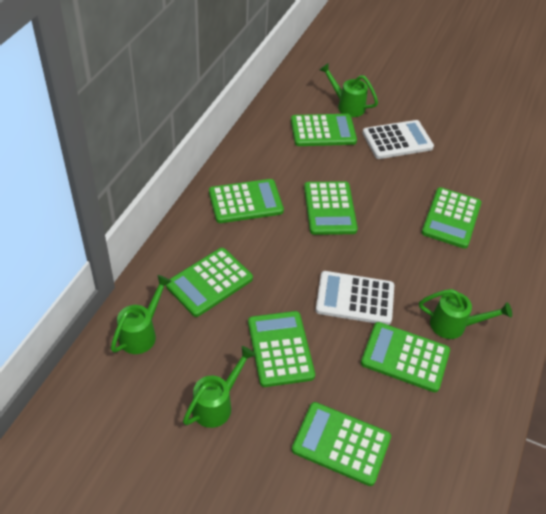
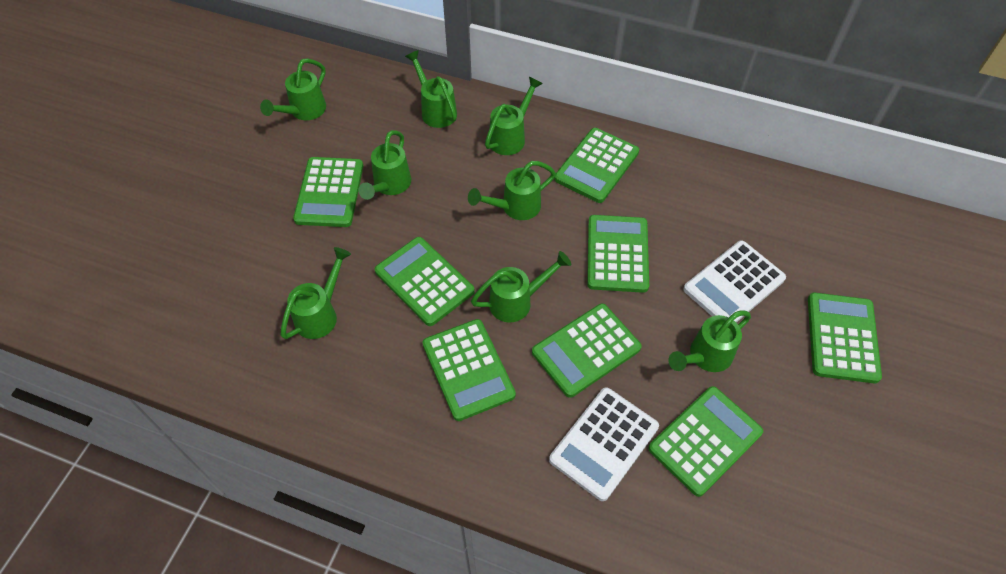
green watering can: [111,275,172,354] [183,346,256,428] [319,63,378,117] [419,289,512,339] = 4 -> [260,58,326,120] [281,247,351,339] [358,130,411,200] [405,50,457,128] [468,161,556,220] [471,251,571,322] [485,77,543,155] [668,310,751,372] = 8

